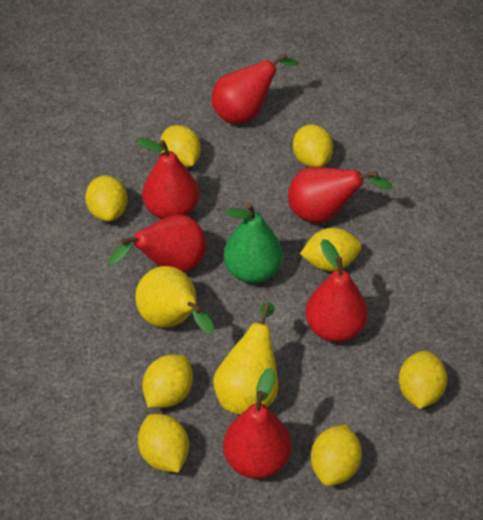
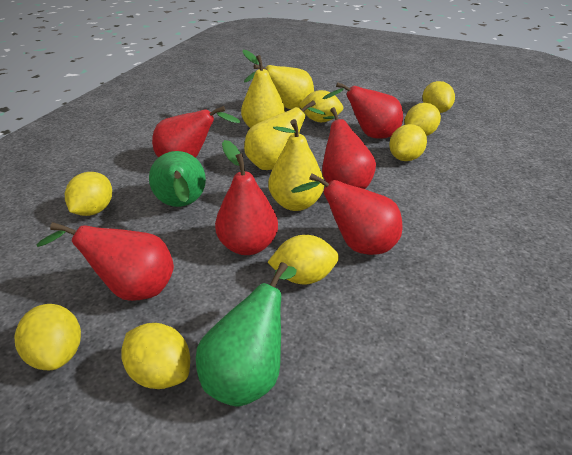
green pear: [223,203,283,283] = 1 -> [149,151,206,207] [196,262,297,407] = 2
yellow pear: [135,266,215,334] [213,302,278,415] = 2 -> [241,50,285,128] [244,64,314,109] [244,100,325,170] [268,119,324,211] = 4

